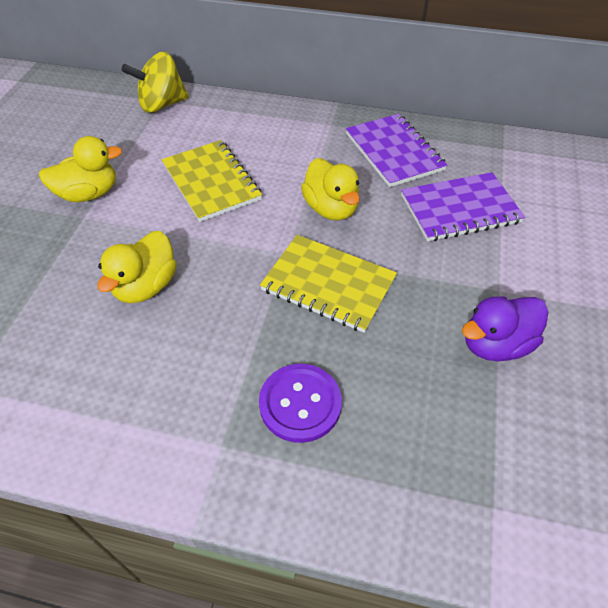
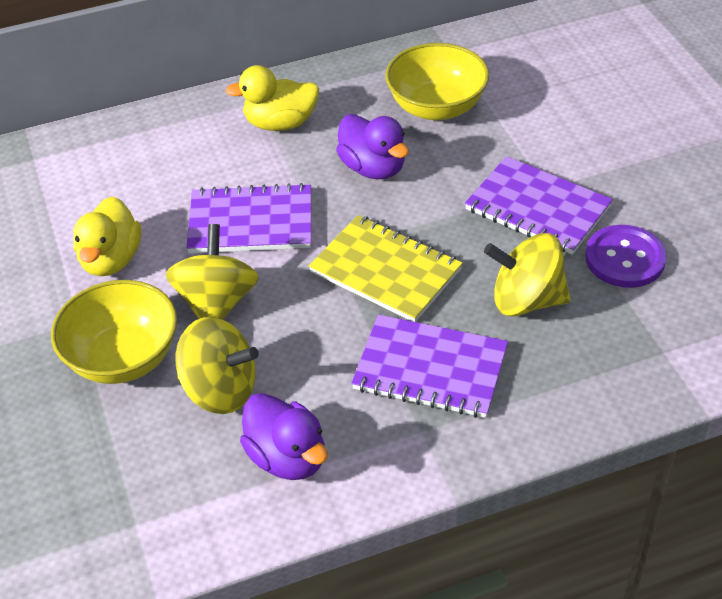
purple duck: [462,296,548,362] = 1 -> [240,393,328,480] [336,114,409,179] = 2
purple notebook: [346,114,447,187] [401,172,525,241] = 2 -> [186,183,311,253] [351,314,508,418] [465,156,613,255] = 3
yellow bowl: none = 0 -> [51,280,177,384] [385,43,489,120] = 2
yellow duck: [38,136,122,202] [97,231,177,303] [301,158,360,221] = 3 -> [73,196,141,276] [226,65,319,131] = 2
yellow notebook: [162,140,262,222] [260,235,397,333] = 2 -> [309,215,463,322] = 1
yellow spinning top: [121,52,189,113] = 1 -> [165,224,259,320] [175,317,259,414] [484,233,571,316] = 3

